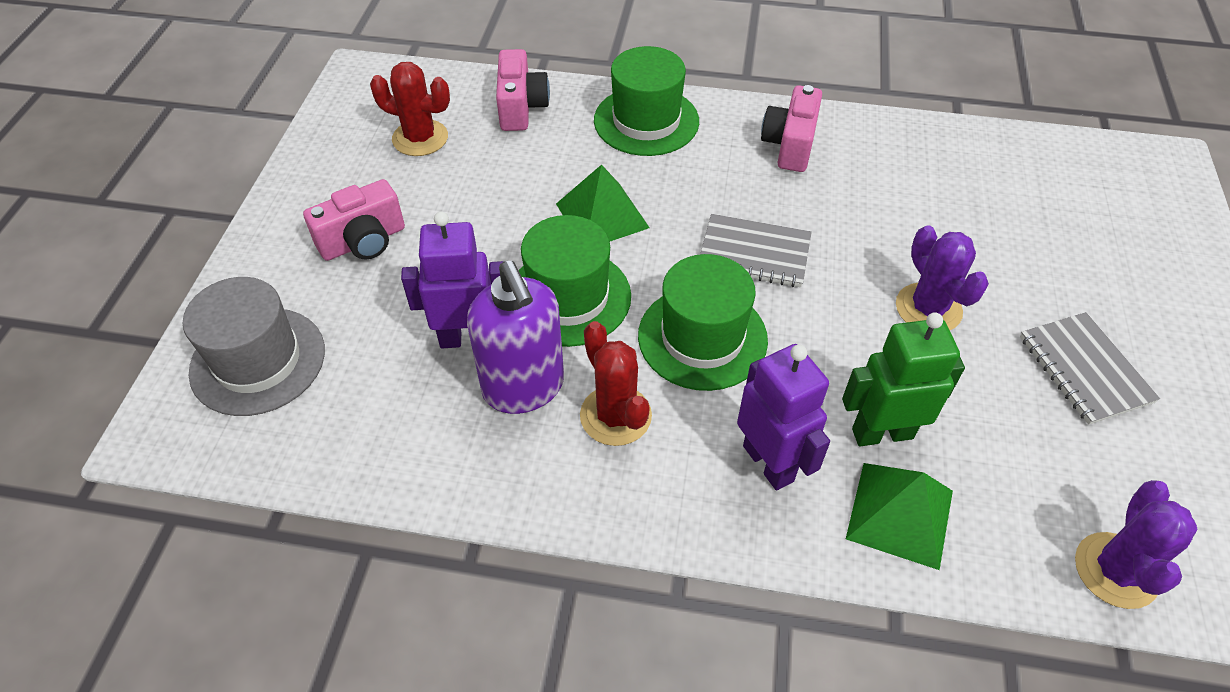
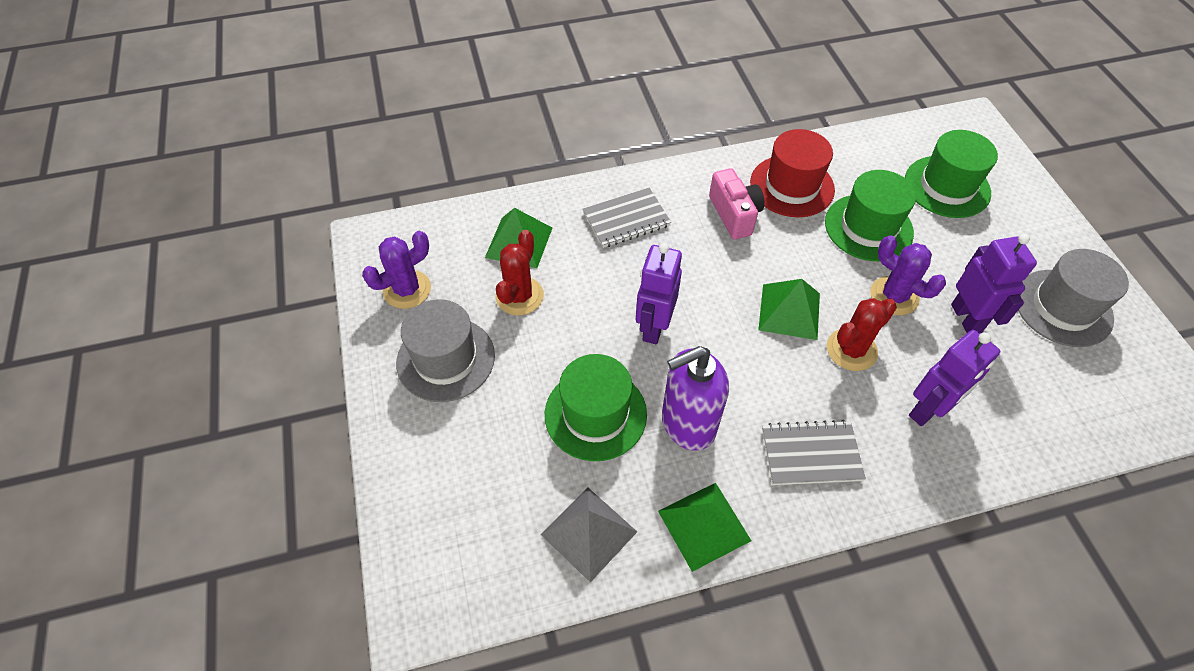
green pyramid: [556,165,650,241] [846,463,953,570] = 2 -> [485,208,552,268] [658,483,751,572] [758,279,820,340] = 3
green robot: [842,312,965,446] = 1 -> none = 0
grey hat: [183,277,325,416] = 1 -> [396,299,495,402] [1018,249,1129,347] = 2
grey pyramid: none = 0 -> [541,488,637,582] = 1
pink camera: [303,179,405,261] [496,49,550,131] [761,85,822,172] = 3 -> [709,168,765,239] = 1
purple robot: [401,212,504,348] [737,344,830,491] = 2 -> [636,243,682,344] [909,330,1000,426] [951,234,1037,333] = 3
red hat: none = 0 -> [750,129,835,217] = 1

